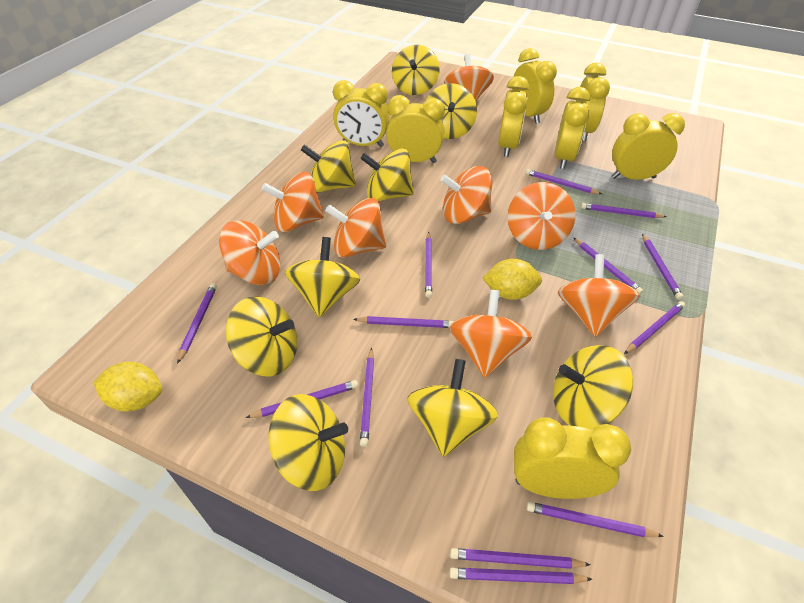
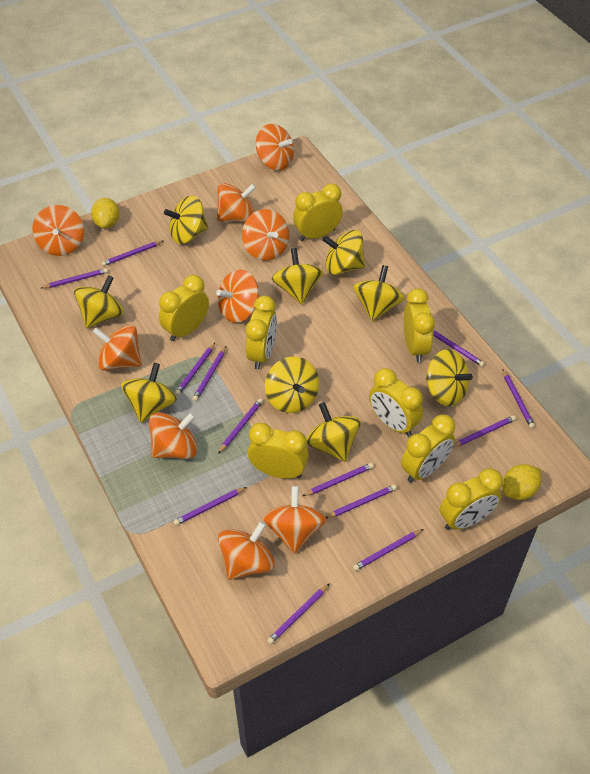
orange spinning top: [219,220,281,285] [262,172,324,232] [325,198,386,258] [440,166,492,224] [444,54,494,101] [449,290,532,377] [508,182,575,250] [558,254,640,337] = 8 -> [32,205,84,256] [93,325,142,371] [149,412,197,459] [216,269,259,323] [217,183,256,222] [218,521,275,580] [242,209,289,261] [256,124,294,171] [263,486,326,554] = 9

